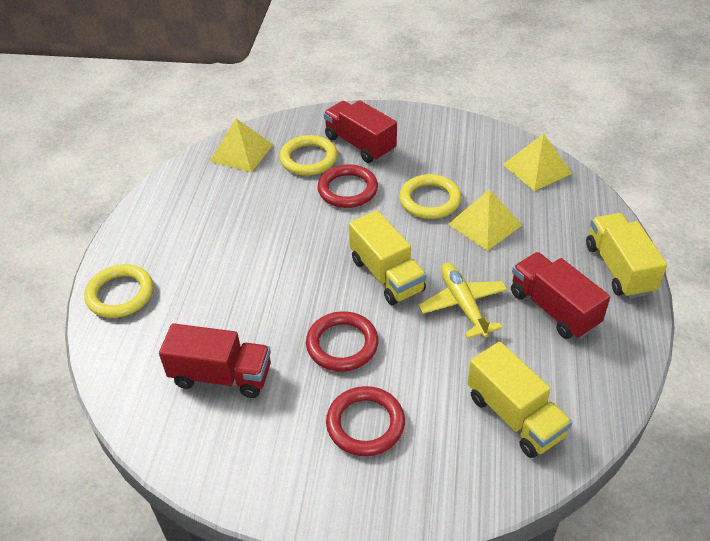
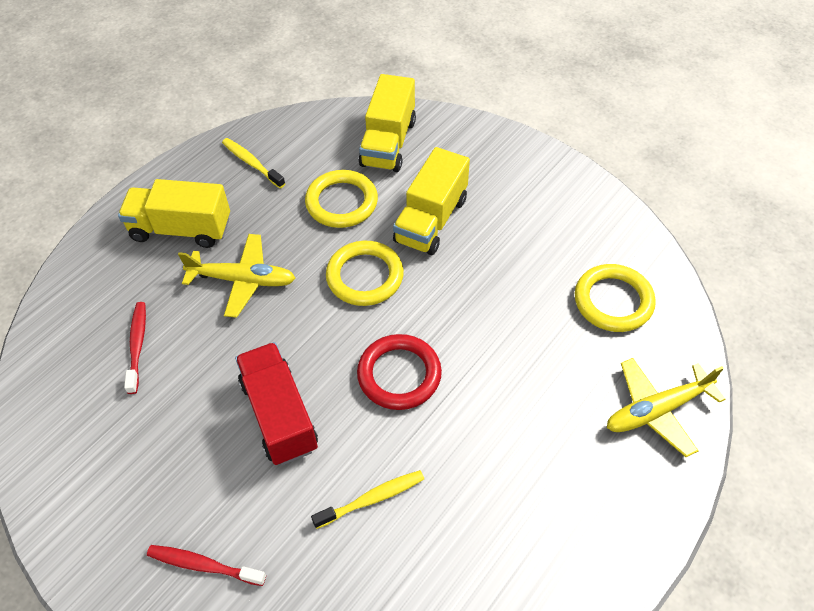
red ring: [306,311,379,372] [318,164,378,208] [326,386,405,456] = 3 -> [357,334,442,410] = 1
red toothbrush: none = 0 -> [124,302,146,394] [147,545,266,586] = 2
red truck: [159,323,271,398] [323,100,397,163] [511,252,610,339] = 3 -> [235,342,318,465] = 1
yellow plane: [418,263,507,339] = 1 -> [178,234,296,318] [607,358,725,457] = 2
yellow pyramid: [210,118,273,172] [449,189,522,251] [503,134,573,191] = 3 -> none = 0
yellow toothbrush: none = 0 -> [222,138,286,188] [311,470,424,529] = 2

